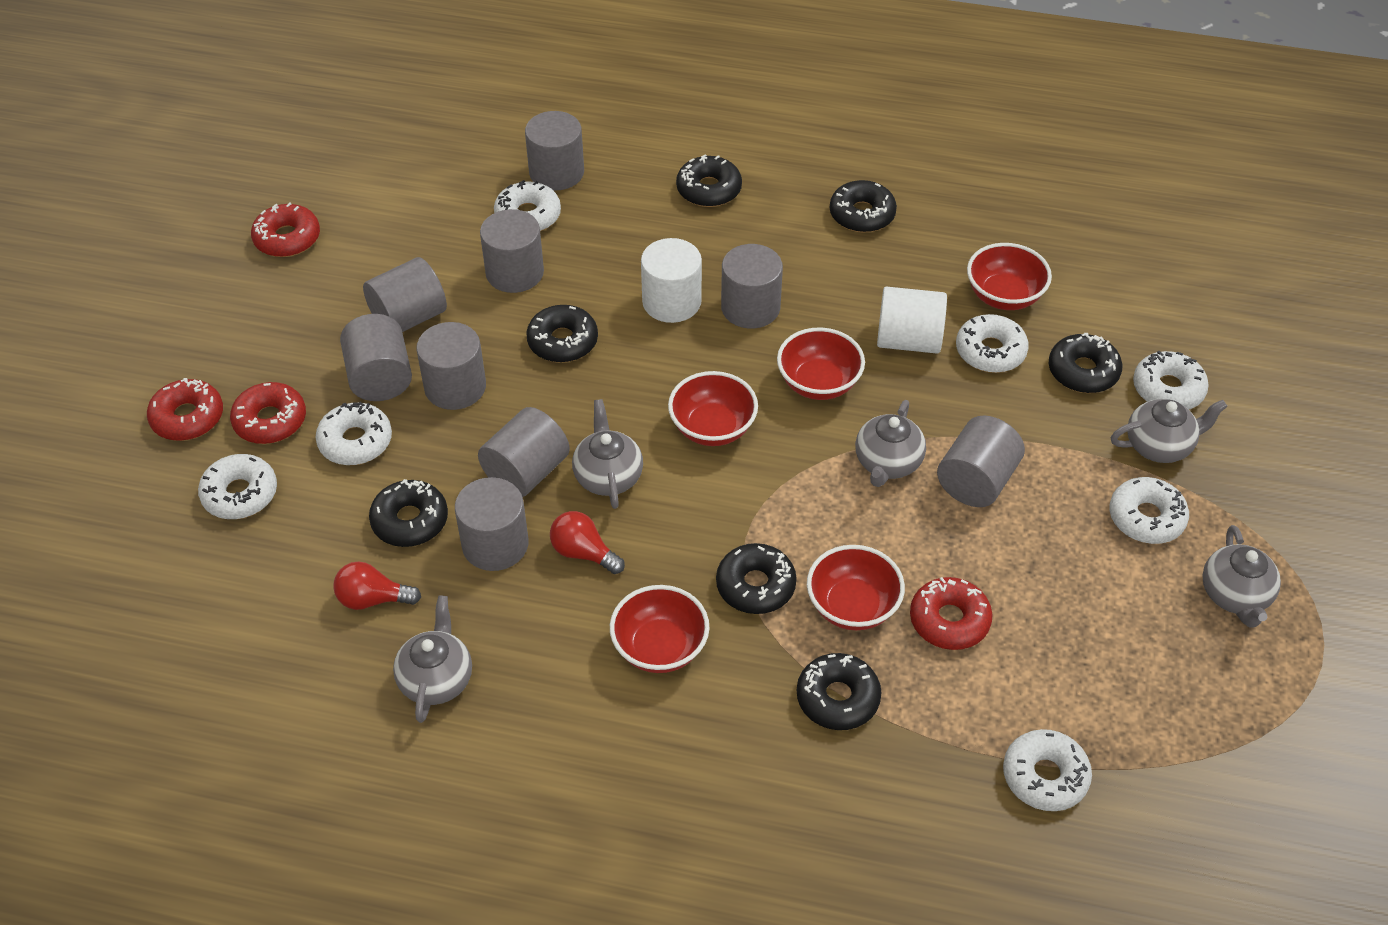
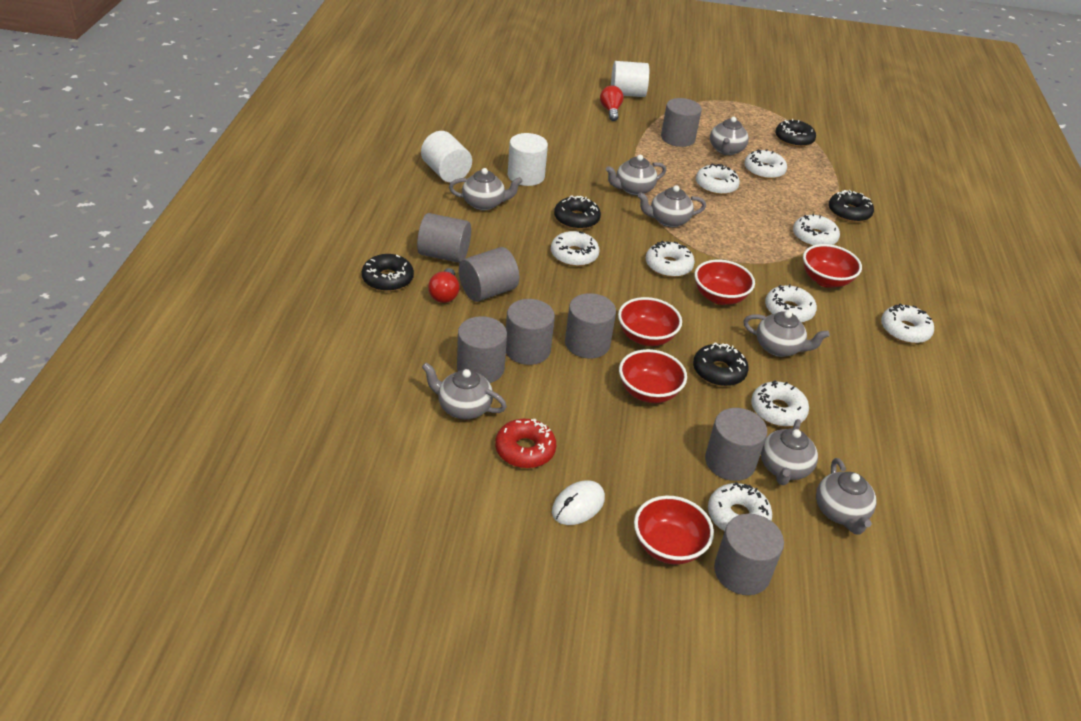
black donut: [369,479,448,547] [526,305,598,363] [676,154,742,207] [716,543,797,614] [797,653,882,730] [830,180,897,232] [1049,333,1123,393] = 7 -> [362,254,414,292] [554,196,601,230] [693,343,749,386] [775,119,816,147] [829,190,874,222] = 5
grey cylinder: [340,314,412,401] [363,257,447,332] [416,322,486,410] [455,477,528,571] [478,407,570,497] [480,209,544,293] [525,111,584,190] [721,244,783,329] [937,416,1025,507] = 9 -> [417,213,471,263] [457,316,507,383] [459,247,519,302] [506,299,555,365] [565,293,616,359] [661,98,702,147] [705,408,767,481] [714,514,784,595] = 8
grey teapot: [393,595,472,723] [572,399,643,509] [855,400,926,487] [1111,399,1228,463] [1202,525,1281,627] = 5 -> [422,362,507,419] [449,168,523,210] [606,155,666,195] [638,185,706,227] [710,117,749,155] [743,311,830,357] [761,419,818,485] [816,458,876,534] = 8
red donut: [147,378,223,441] [230,382,306,444] [251,202,320,257] [910,577,992,650] = 4 -> [495,419,556,468] = 1
white cylinder: [641,238,702,323] [877,286,947,354] = 2 -> [421,131,472,183] [508,133,548,186] [611,61,649,97] = 3
white donut: [198,454,277,519] [316,402,392,465] [494,180,561,231] [956,314,1029,373] [1003,729,1092,811] [1109,477,1189,544] [1133,351,1209,410] = 7 -> [551,231,599,267] [646,241,695,277] [696,164,740,195] [708,482,772,532] [744,149,787,179] [751,380,809,427] [765,284,817,323] [793,214,840,246] [881,303,934,344] = 9
white mouse: none = 0 -> [552,480,605,525] = 1

